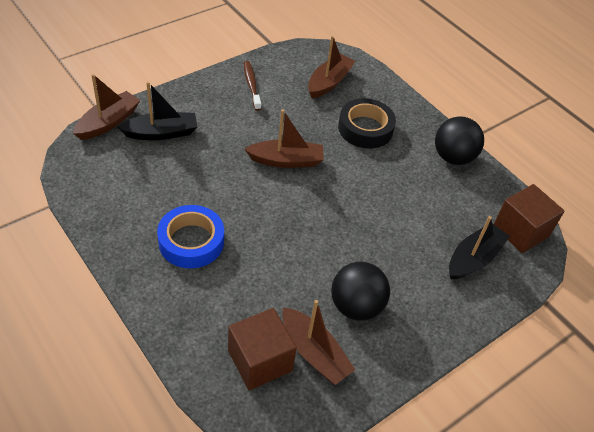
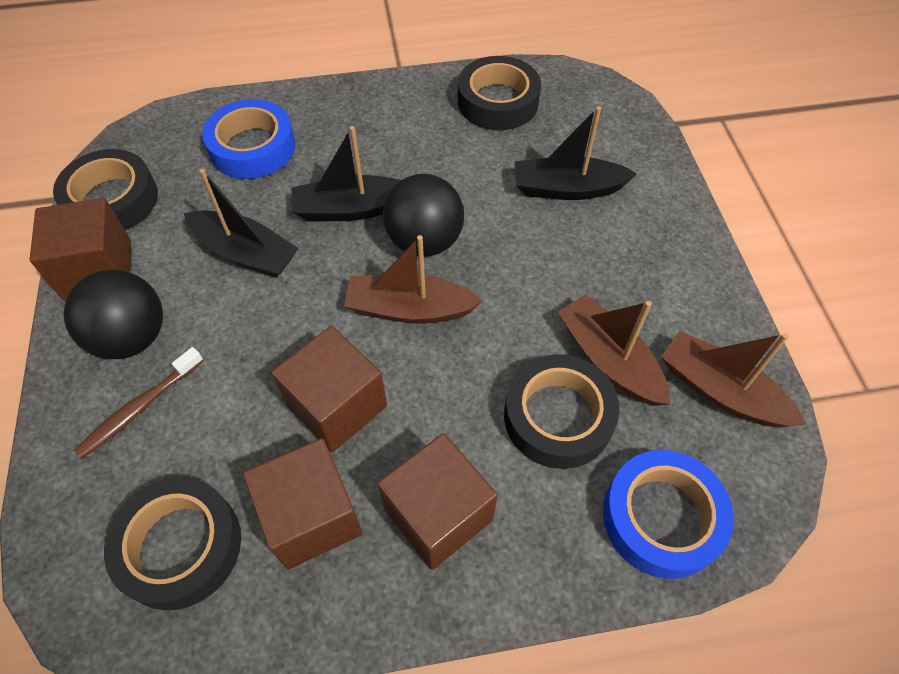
black boat: [117,82,198,140] [449,216,510,280] = 2 -> [184,169,299,278] [292,126,401,222] [515,106,637,200] = 3
black tape: [338,98,396,149] = 1 -> [53,149,158,230] [104,477,241,610] [458,56,541,130] [504,354,620,469] = 4
blue tape: [157,205,224,268] = 1 -> [202,99,295,179] [603,450,734,579] = 2
brown boat: [73,74,141,140] [245,109,324,168] [282,300,355,385] [308,36,355,98] = 4 -> [344,235,483,323] [558,294,670,406] [661,331,806,427] = 3
brown cube: [228,308,297,390] [494,184,564,253] = 2 -> [30,198,131,300] [243,438,362,570] [272,326,387,453] [378,433,498,570] = 4

